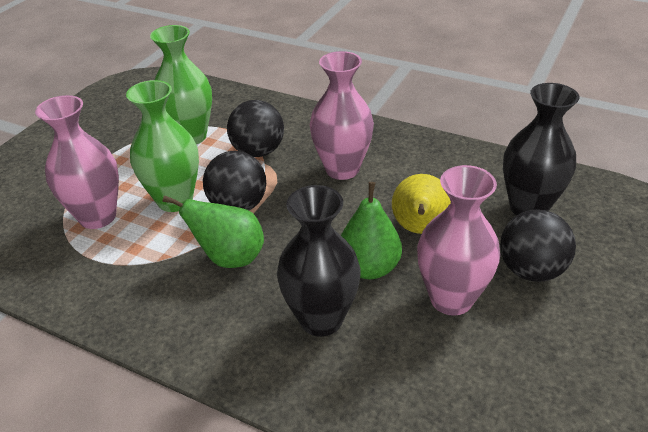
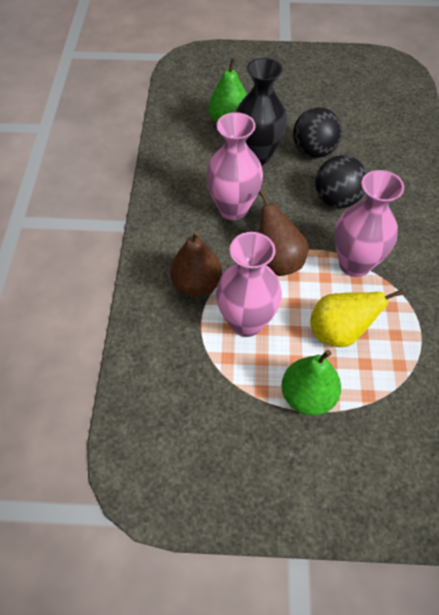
black ball: [203,151,266,210] [227,100,284,157] [500,209,576,282] = 3 -> [293,107,342,158] [315,155,367,208] = 2
black vase: [277,185,360,337] [503,83,579,216] = 2 -> [236,58,287,165] = 1
brown pear: none = 0 -> [170,230,222,296] [258,190,308,276] = 2
green vase: [126,80,199,212] [150,25,212,144] = 2 -> none = 0

